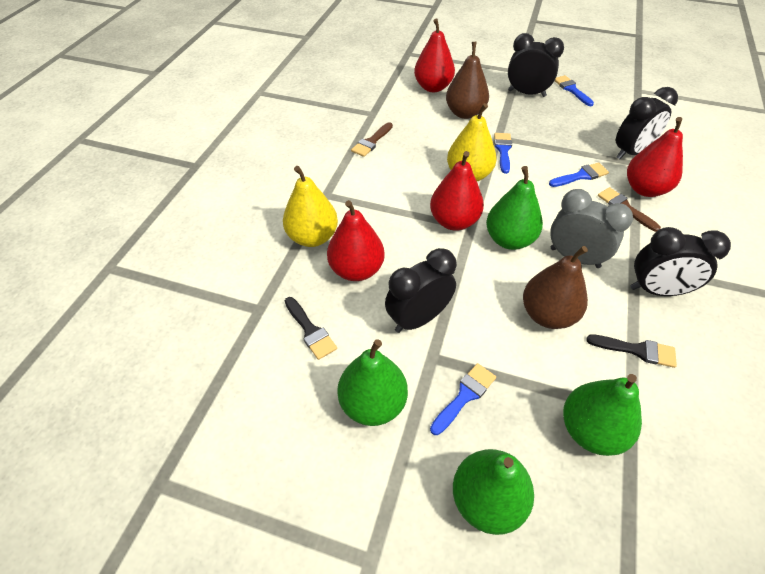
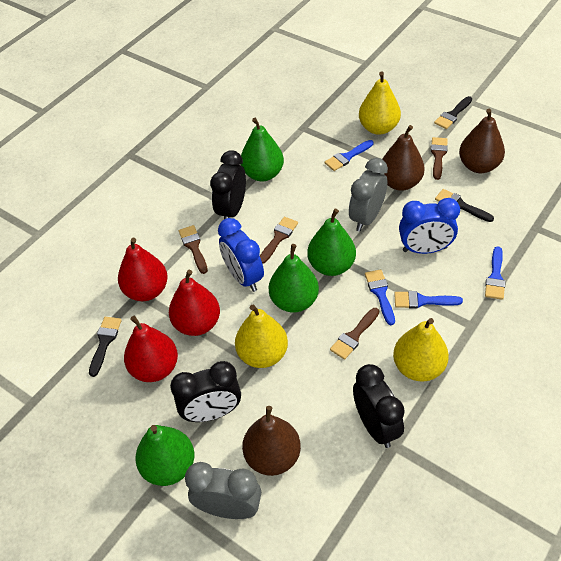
black brush: [285,297,337,360] [586,335,677,368] = 2 -> [89,317,122,377] [434,96,472,129] [435,189,494,222] = 3
black clock: [385,248,457,333] [508,33,564,97] [616,87,678,159] [630,227,731,296] = 4 -> [170,361,241,422] [210,150,246,219] [353,364,405,448] = 3
blue clock: none = 0 -> [218,218,264,292] [399,198,460,254] = 2
brown brush: [351,122,393,157] [598,187,661,232] = 2 -> [179,225,208,274] [260,217,298,264] [330,308,379,360] [431,137,448,180] = 4
brown pear: [446,42,489,119] [523,246,588,329] = 2 -> [242,406,301,476] [383,125,425,191] [459,109,505,173] = 3
grey clock: [550,189,633,268] = 1 -> [185,462,261,519] [349,158,388,231] = 2
red pear: [327,200,385,281] [414,18,455,92] [430,151,484,231] [627,117,683,197] = 4 -> [118,238,168,301] [124,316,178,382] [169,270,220,336] = 3
yellow pear: [283,166,338,247] [447,103,496,181] = 2 -> [235,305,288,368] [359,71,401,135] [393,318,449,382] = 3

